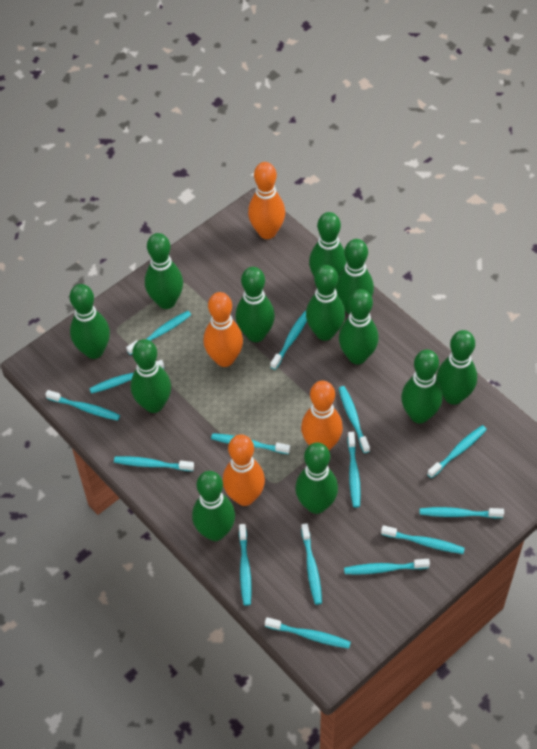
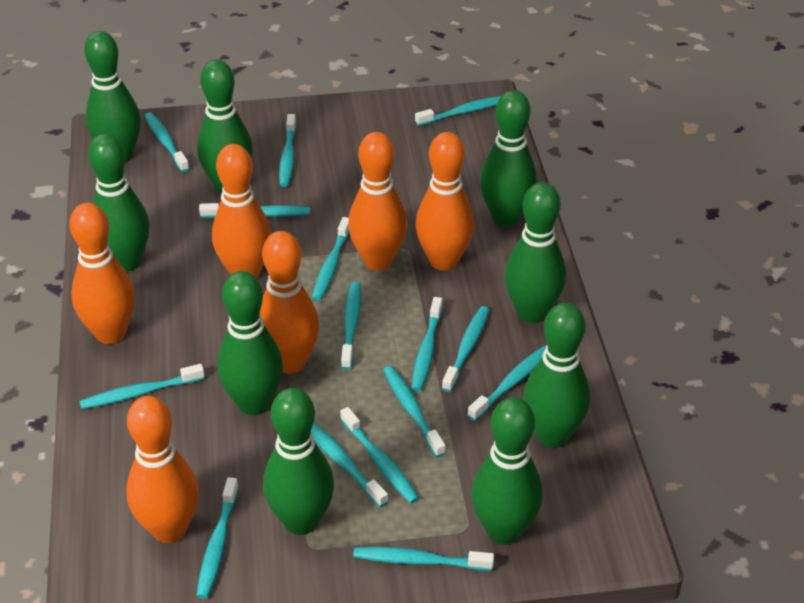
green bowling pin: [70,284,110,359] [131,339,171,413] [145,233,183,309] [192,471,235,541] [235,267,275,342] [295,442,338,514] [306,265,345,341] [309,212,347,276] [335,239,374,314] [339,289,378,364] [401,350,442,423] [436,330,477,405] = 12 -> [84,31,141,163] [88,133,150,272] [197,59,253,193] [217,271,283,415] [263,388,334,535] [471,397,543,545] [480,90,537,227] [505,182,566,323] [523,303,590,448] = 9
orange bowling pin: [203,292,243,367] [223,434,265,506] [248,162,285,239] [301,381,343,450] = 4 -> [69,203,135,344] [126,396,199,543] [212,144,271,279] [260,231,319,374] [348,132,407,270] [416,132,474,271] = 6

